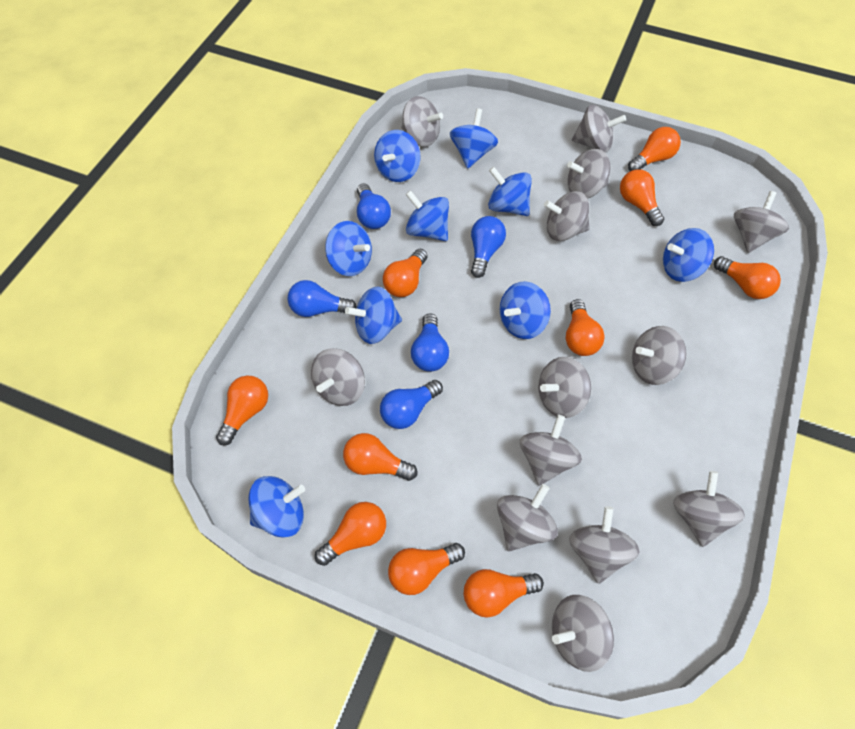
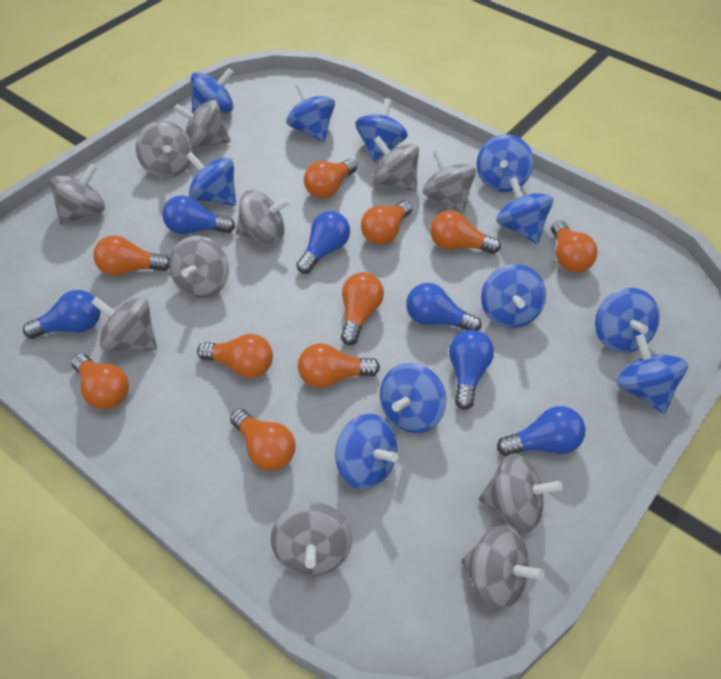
blue light bulb: [288,280,357,317] [357,183,391,229] [380,380,443,429] [411,313,449,372] [471,216,506,278] = 5 -> [23,290,101,339] [162,195,235,234] [296,211,350,274] [406,283,481,331] [449,330,494,410] [497,406,585,456] = 6
blue spinning top: [249,476,305,538] [325,221,372,276] [345,287,402,344] [374,130,420,182] [406,190,449,241] [450,108,498,168] [488,167,532,216] [500,281,551,339] [663,228,714,282] = 9 -> [186,152,236,206] [191,68,234,114] [286,83,335,142] [335,414,398,489] [355,98,408,162] [380,363,446,433] [477,134,534,192] [481,264,546,328] [496,177,553,244] [595,288,660,353] [616,334,688,413] = 11
grey spinning top: [311,348,365,406] [401,96,443,147] [497,484,558,551] [520,415,582,486] [538,357,591,418] [544,191,590,241] [552,595,614,672] [567,149,610,199] [569,506,640,584] [572,105,626,153] [632,326,686,385] [673,471,745,547] [734,191,789,253] = 13 -> [49,164,105,225] [91,297,157,351] [136,121,193,178] [169,236,229,298] [174,100,230,148] [236,190,290,244] [271,502,352,576] [372,136,419,192] [423,149,476,213] [461,525,545,611] [479,454,563,532] = 11

